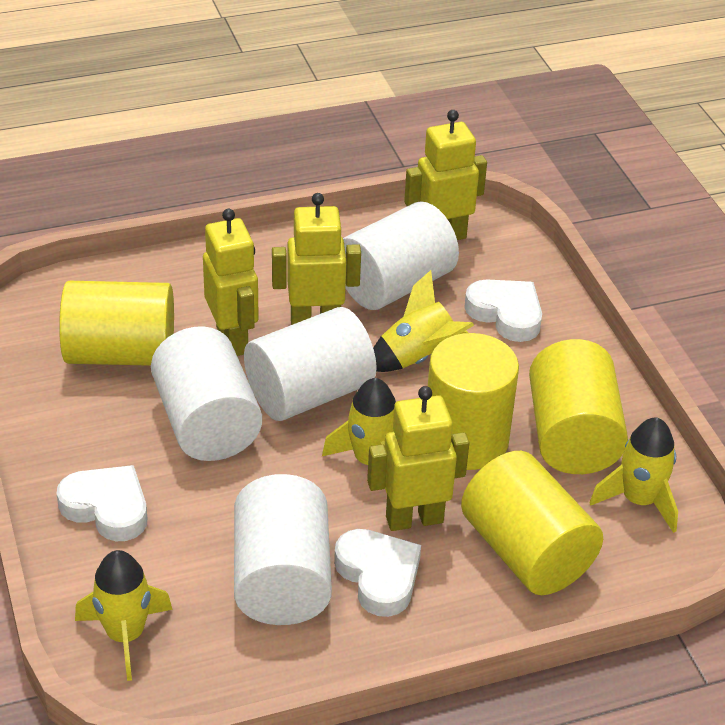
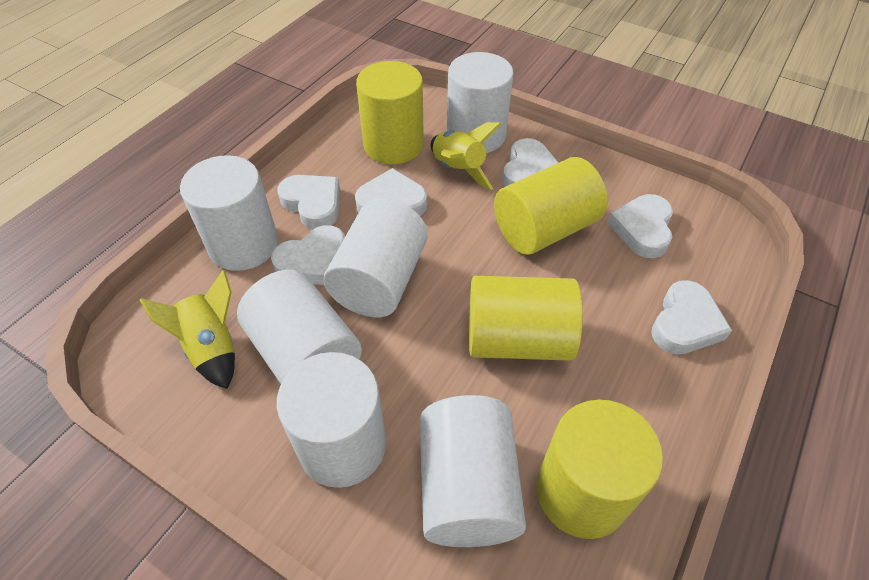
white cylinder: [151,326,262,461] [234,474,332,625] [244,307,377,421] [343,202,459,310] = 4 -> [180,155,278,271] [237,270,362,384] [277,352,386,488] [323,198,428,317] [420,395,526,547] [447,52,513,153] = 6
white heart: [56,465,147,541] [334,529,421,617] [464,280,542,342] = 3 -> [271,225,345,285] [278,175,340,229] [355,168,427,216] [503,138,559,187] [607,194,673,258] [651,280,732,354] = 6
yellow robot: [203,209,259,356] [272,193,361,325] [367,386,469,531] [404,110,487,240] = 4 -> none = 0
yellow rocket: [75,550,173,681] [322,378,396,493] [373,270,474,372] [589,418,678,533] = 4 -> [140,270,235,389] [431,122,502,190] = 2

